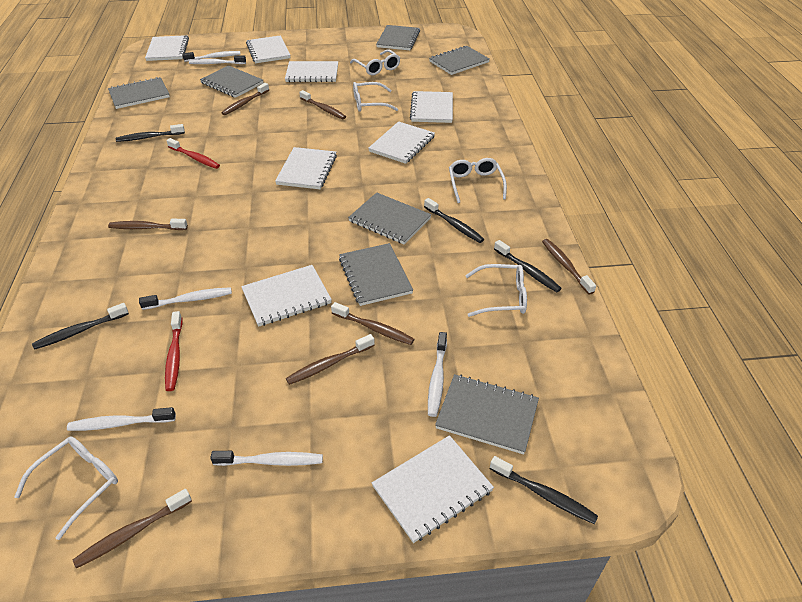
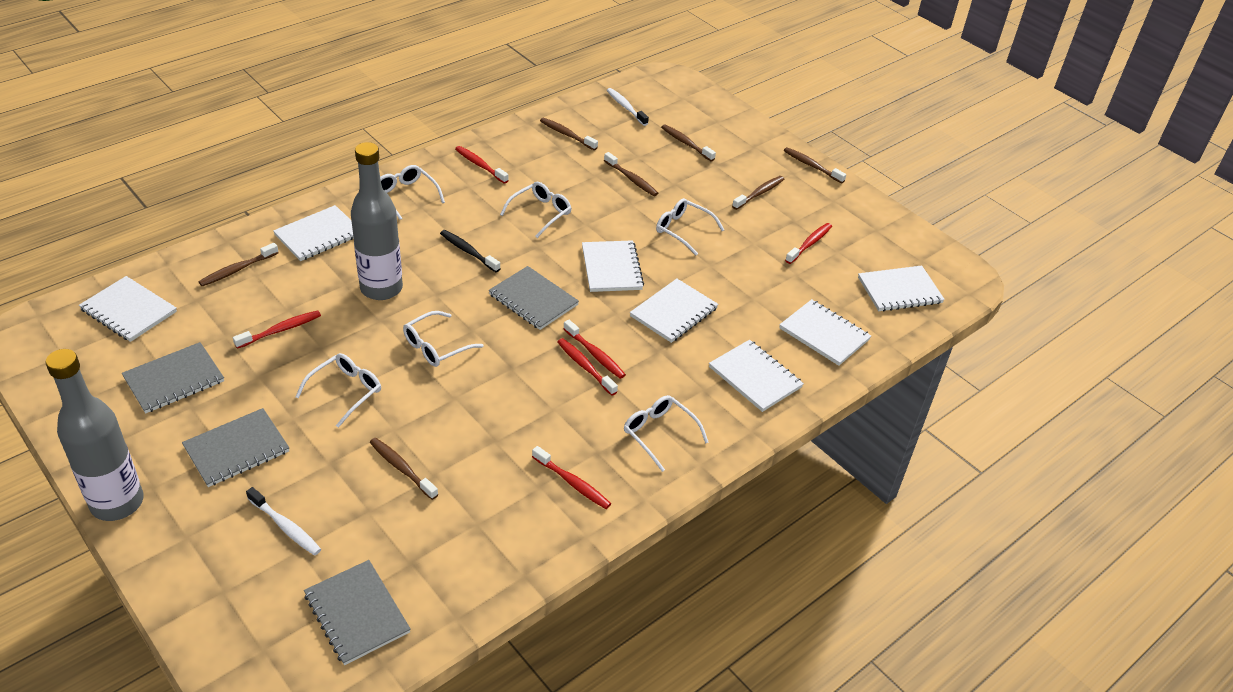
black toothbrush: [32,303,129,350] [116,124,185,142] [424,198,484,243] [490,456,598,524] [494,240,562,292] = 5 -> [440,230,501,272] = 1
grey bottle: none = 0 -> [45,349,143,521] [351,142,403,300] = 2
grey notebook: [108,77,170,109] [200,65,263,98] [339,243,413,306] [348,192,431,244] [376,25,420,50] [429,45,490,75] [435,374,539,454] = 7 -> [122,342,224,414] [182,408,290,487] [304,560,411,665] [488,266,579,330] = 4
red toothbrush: [165,311,183,391] [166,138,220,169] = 2 -> [233,310,321,349] [455,146,509,184] [532,446,611,509] [558,338,618,396] [564,320,626,379] [785,223,832,264] = 6
white glasses: [14,437,118,540] [350,50,400,75] [353,82,398,112] [449,158,507,203] [465,264,527,317] = 5 -> [295,353,381,428] [380,165,445,220] [403,311,484,367] [500,182,571,238] [624,395,709,472] [656,198,724,255] = 6
white notebook: [145,35,189,61] [241,265,332,327] [246,35,291,63] [275,147,337,189] [285,61,338,82] [368,121,435,164] [372,435,494,543] [410,91,453,123] = 8 -> [79,276,177,342] [273,205,354,261] [582,240,644,292] [630,279,718,343] [709,340,804,412] [779,299,871,366] [858,265,945,311] = 7
white toothbrush: [67,407,176,431] [139,287,232,310] [183,51,241,62] [189,55,246,64] [210,451,323,466] [428,332,447,417] = 6 -> [246,487,321,555] [607,88,649,126] = 2

